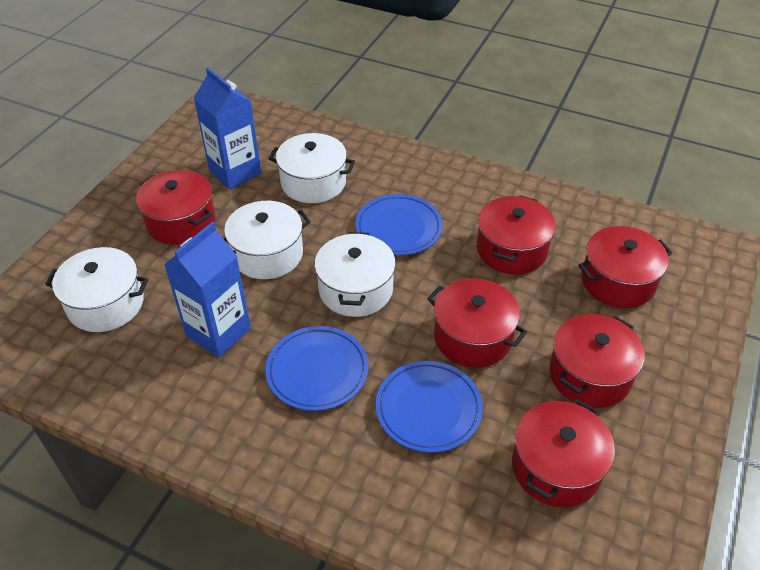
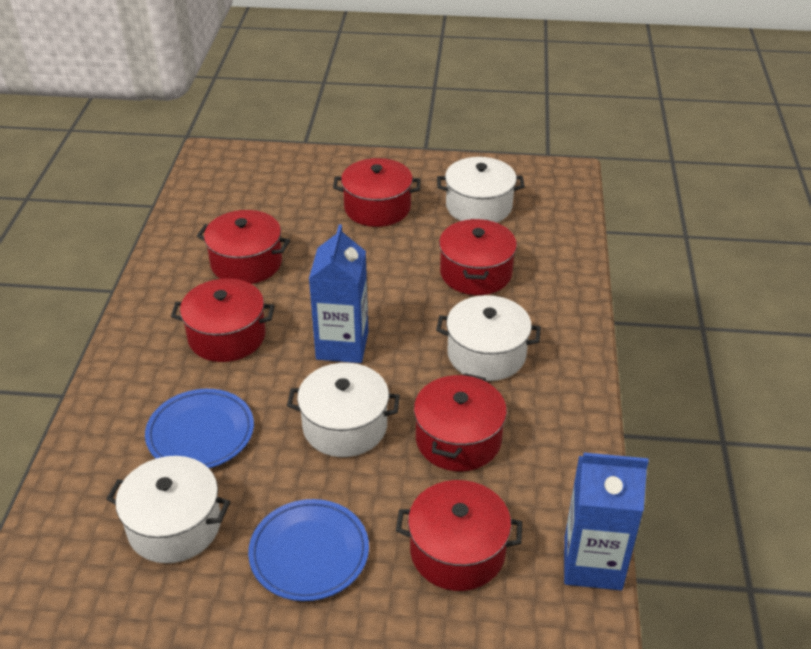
blue plate: [265,326,369,411] [355,194,443,256] [376,361,483,453] = 3 -> [145,389,254,468] [248,499,369,601] = 2

